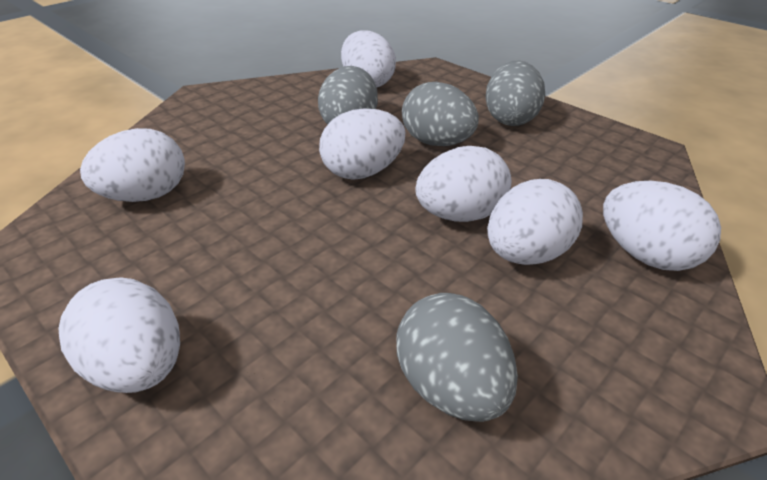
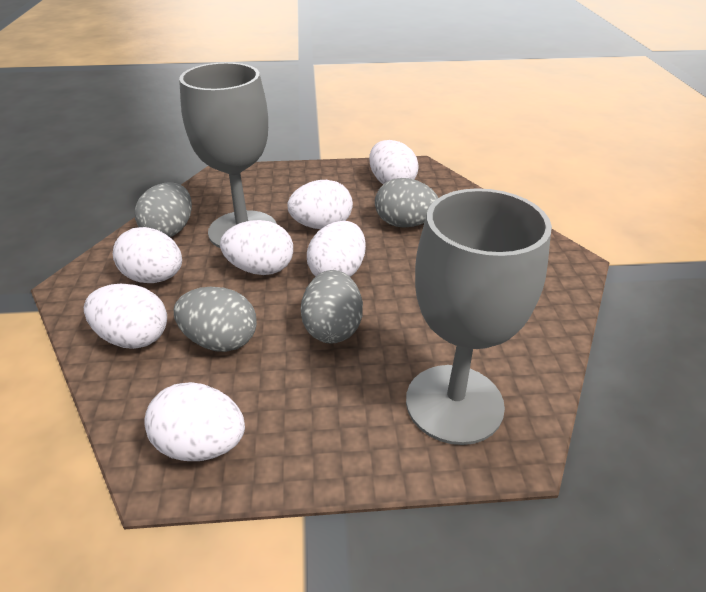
grey goblet: none = 0 -> [179,62,277,248] [406,188,552,445] = 2

